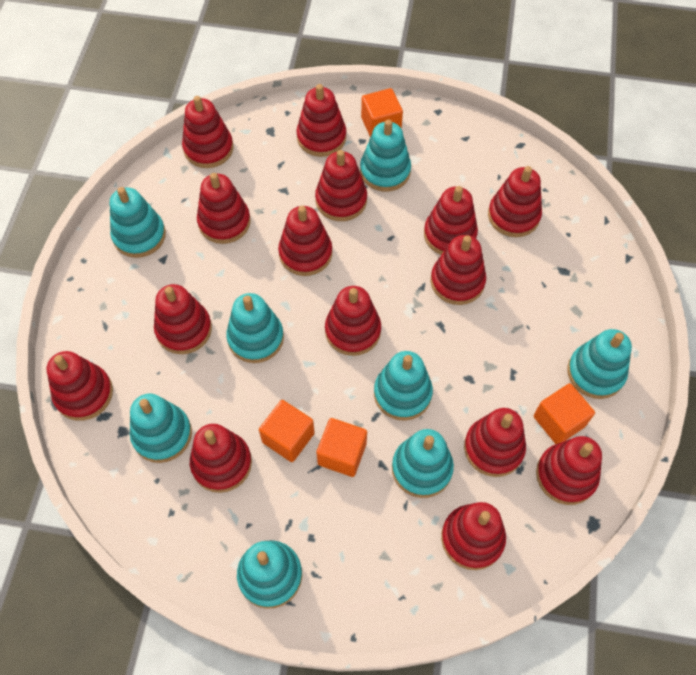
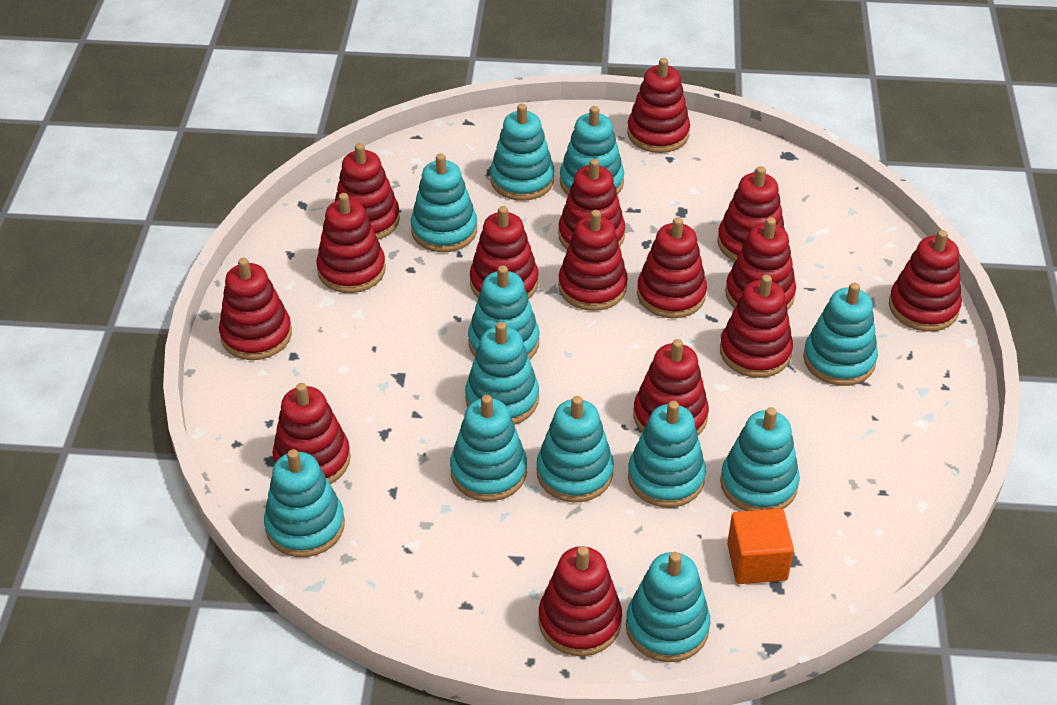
orange cube: [259,400,315,462] [316,418,367,477] [361,88,403,137] [533,383,595,444] = 4 -> [727,509,794,584] = 1
turquoise stacking toy: [110,187,166,258] [130,394,192,463] [226,293,284,363] [237,540,302,609] [360,119,411,191] [374,351,433,421] [392,429,454,498] [567,329,632,399] = 8 -> [264,449,345,557] [411,153,477,252] [450,395,527,501] [465,322,539,425] [468,265,540,359] [490,104,555,201] [537,396,614,502] [560,106,624,195] [626,552,710,662] [628,401,706,508] [720,407,800,511] [803,283,878,386] = 12

